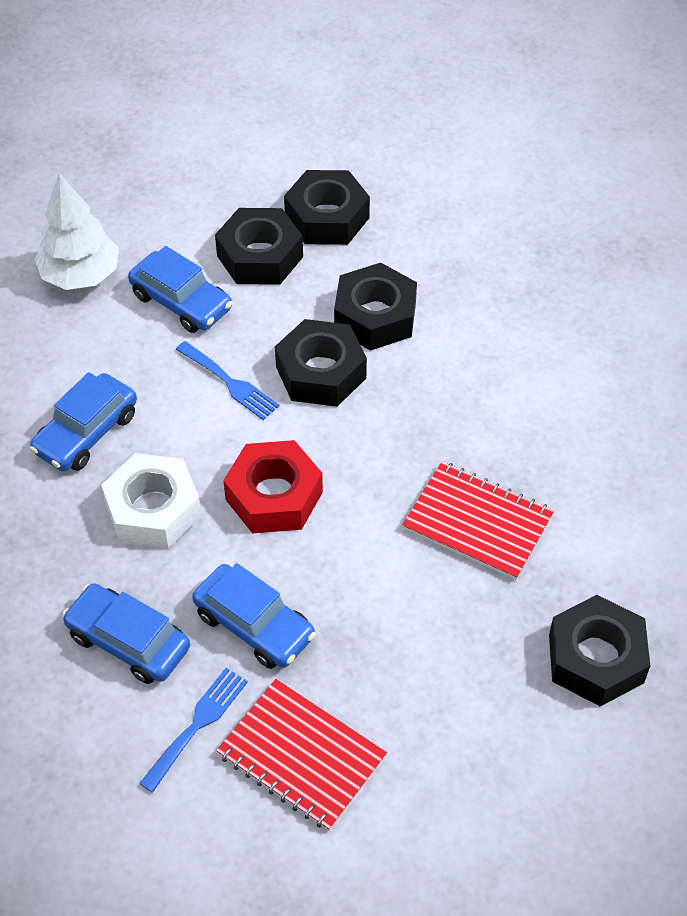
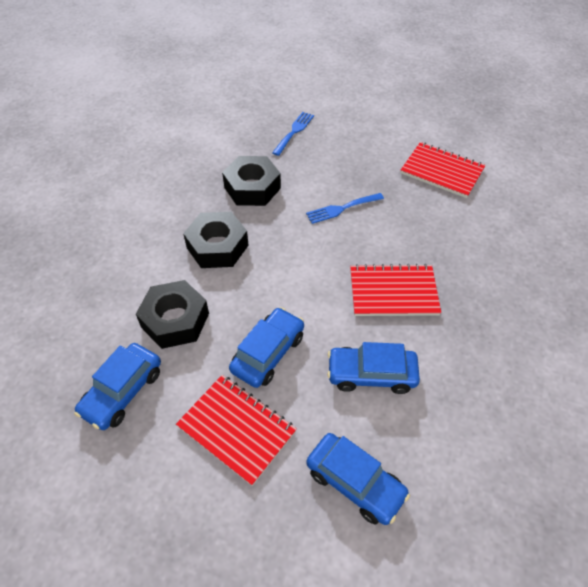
black nut: [215,208,303,285] [275,319,367,407] [284,170,370,245] [334,263,417,351] [549,595,650,707] = 5 -> [136,280,209,349] [183,212,249,268] [222,156,281,206] = 3
red notebook: [216,679,387,831] [402,462,554,580] = 2 -> [176,375,297,486] [350,264,441,316] [400,142,486,198] = 3
red nut: [223,440,323,533] = 1 -> none = 0
white nut: [101,453,202,549] = 1 -> none = 0
white tree: [35,173,119,290] = 1 -> none = 0

